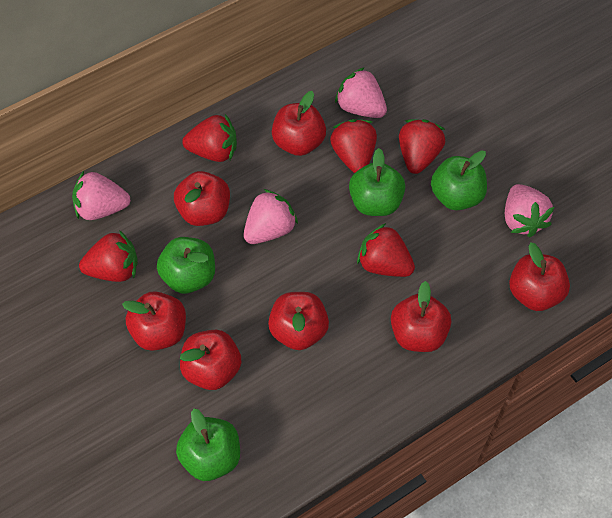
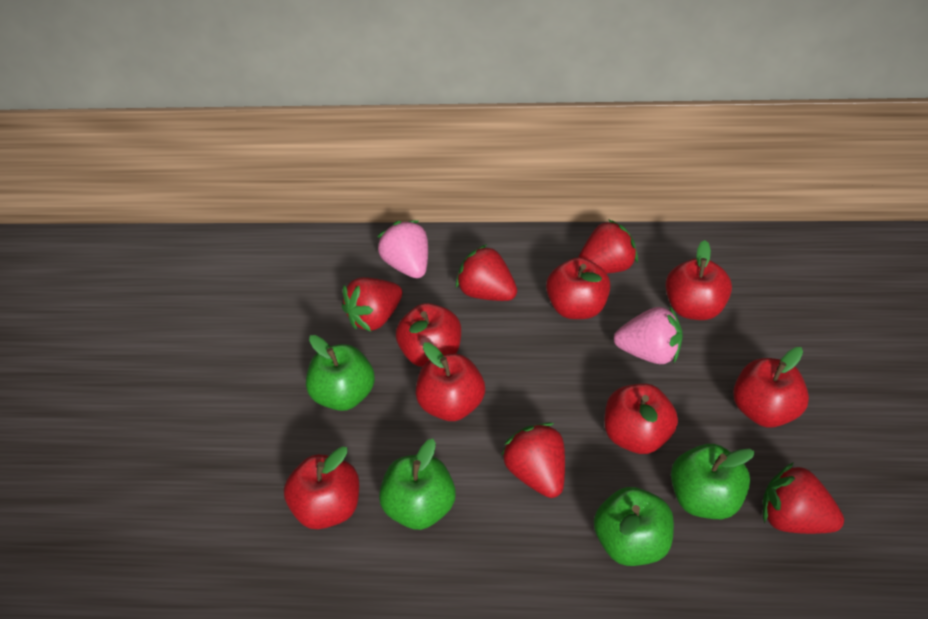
pink strawberry: [72,171,131,220] [244,189,298,244] [335,67,387,118] [505,184,554,237] = 4 -> [377,220,428,278] [614,307,683,364] = 2

